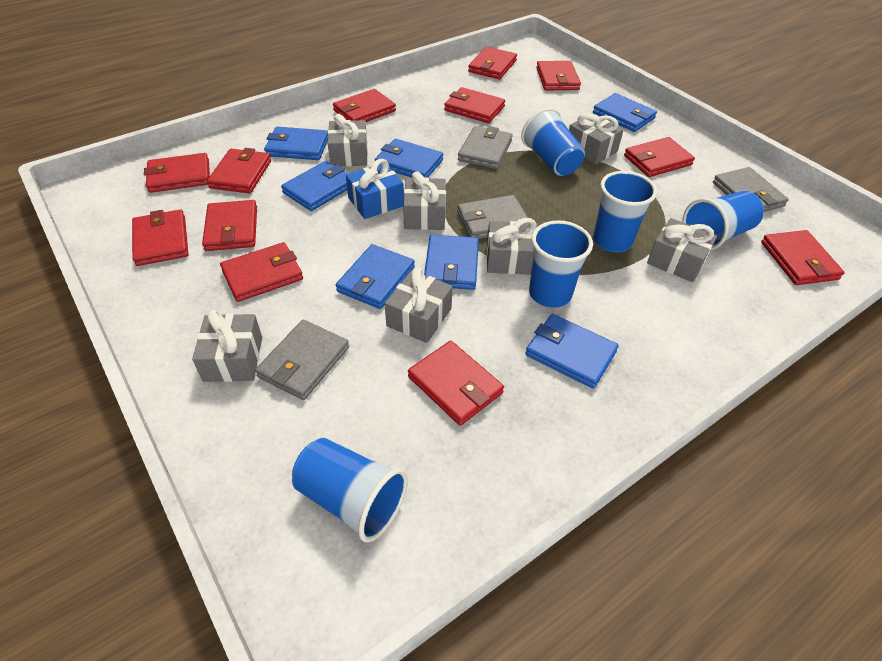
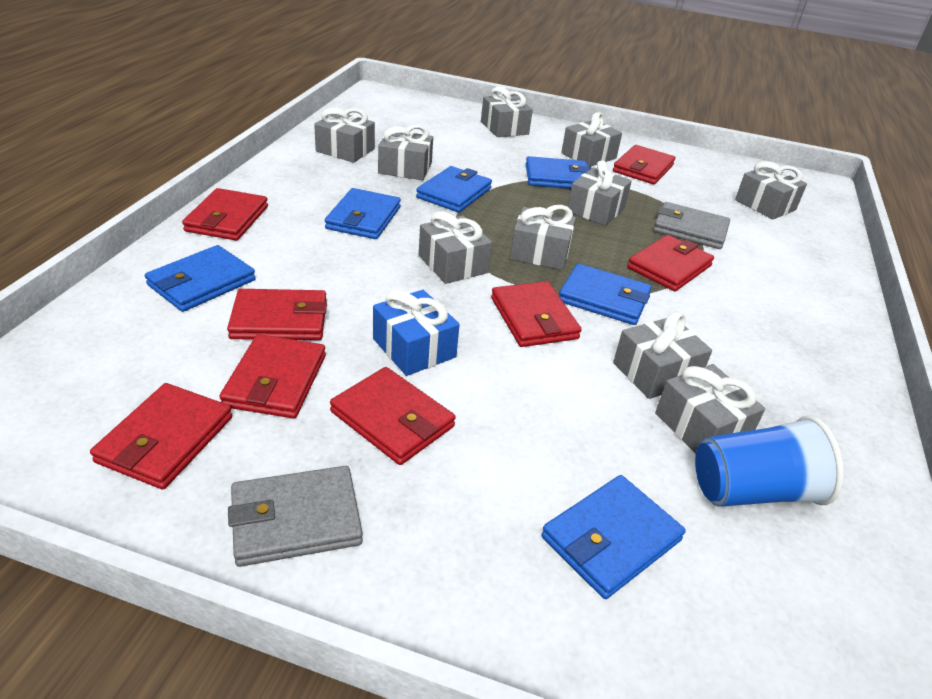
blue cup: [292,438,408,543] [521,108,585,176] [529,220,593,308] [593,171,657,252] [682,191,764,250] = 5 -> [695,416,844,507] = 1
blue wallet: [264,127,328,160] [281,161,348,211] [336,244,415,309] [375,139,443,178] [424,234,479,290] [525,314,619,388] [593,93,657,132] = 7 -> [145,245,256,312] [325,188,401,239] [416,166,492,212] [526,156,591,189] [541,475,686,599] [559,263,651,325] = 6
grey gift: [192,310,262,382] [328,114,368,166] [385,268,453,343] [403,171,446,230] [486,218,538,275] [569,113,624,164] [647,218,717,282] = 7 -> [314,108,375,163] [378,124,433,180] [419,211,492,284] [481,87,533,137] [510,205,576,270] [561,112,622,167] [568,160,632,226] [613,311,712,399] [655,364,765,453] [735,161,807,219] = 10
grey wallet: [255,320,349,400] [457,195,528,239] [458,126,513,169] [713,167,789,212] = 4 -> [228,466,363,567] [653,202,730,249] = 2
red wallet: [132,210,189,266] [144,153,210,193] [202,200,257,251] [207,148,271,193] [220,242,303,302] [333,89,396,122] [408,341,504,426] [444,87,505,123] [468,47,517,79] [536,61,581,91] [624,137,695,177] [761,230,845,285] = 12 -> [90,383,232,489] [182,188,268,241] [219,334,326,419] [227,289,327,340] [330,367,456,465] [491,281,582,347] [613,145,676,184] [627,235,714,291] = 8

